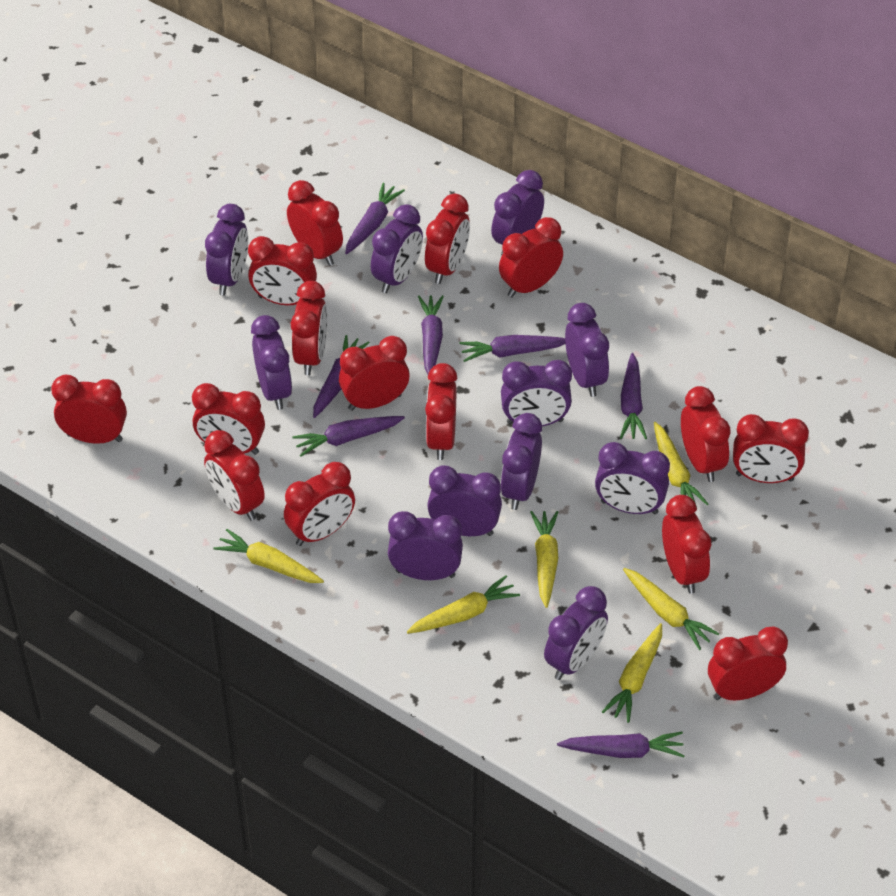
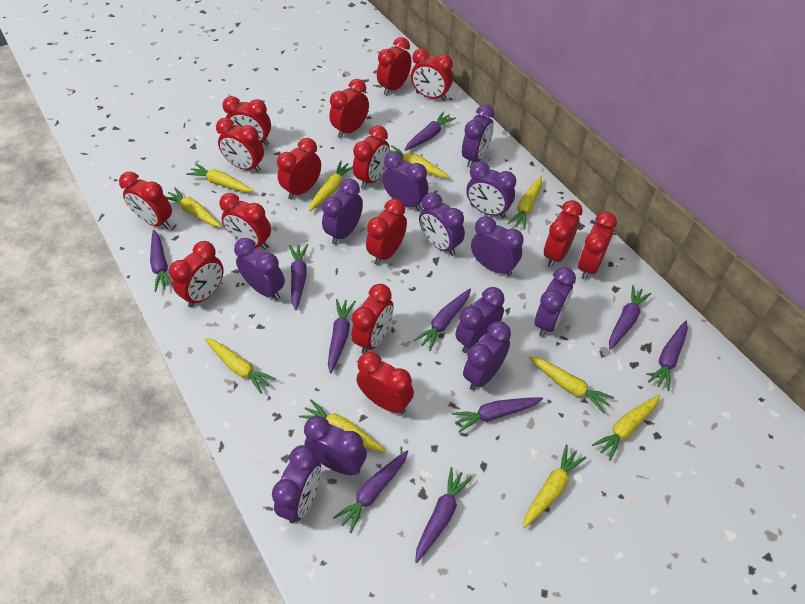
purple carrot: [293,416,405,456] [313,335,370,418] [345,183,405,254] [418,295,444,374] [460,335,565,362] [557,731,685,758] [620,353,647,439] = 7 -> [150,230,172,292] [289,244,308,310] [328,299,356,373] [333,450,408,533] [405,111,456,151] [413,289,471,351] [415,467,472,563] [452,397,543,433] [609,285,651,350] [648,320,688,391] = 10
purple clock: [205,204,248,295] [251,315,292,410] [371,204,423,293] [388,511,463,580] [427,465,502,536] [491,170,544,255] [500,413,542,510] [501,360,572,426] [544,586,608,680] [565,303,609,397] [595,442,670,515] = 11 -> [234,238,285,300] [272,445,321,523] [304,416,367,475] [322,179,363,244] [382,152,429,210] [419,192,465,256] [455,287,504,353] [462,105,495,168] [463,321,511,390] [466,161,516,218] [471,216,523,276] [535,267,576,337] = 12
yellow carrot: [213,529,324,583] [407,575,520,634] [530,511,558,608] [602,623,662,723] [623,568,719,650] [654,422,708,507] = 6 -> [166,187,222,227] [186,163,254,192] [205,338,276,394] [299,399,386,452] [309,161,353,211] [390,145,449,178] [507,176,542,230] [523,444,586,528] [529,356,614,413] [592,394,660,461] = 10

